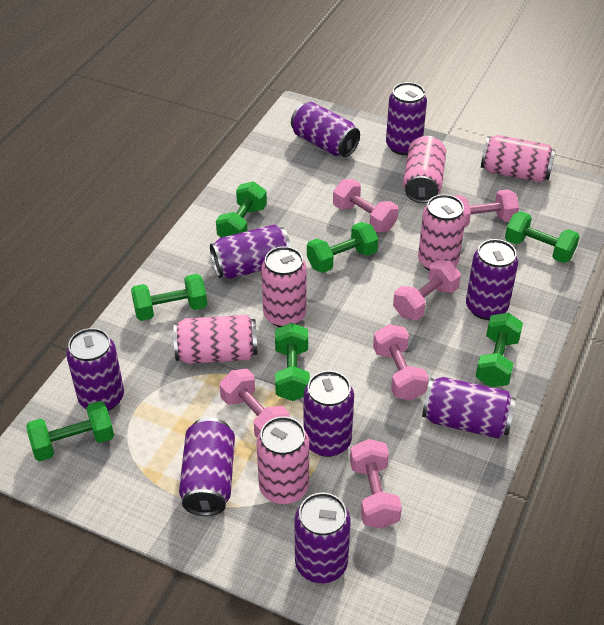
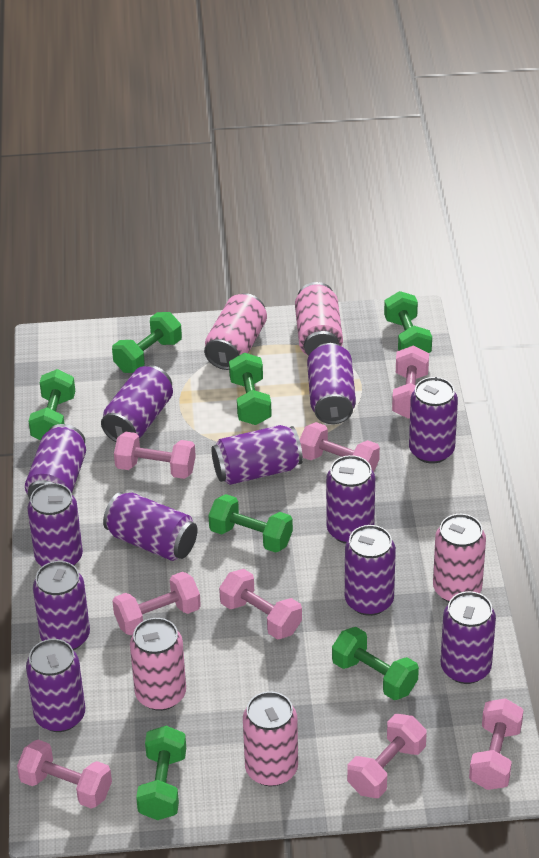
pink can: [173,315,258,364] [257,417,309,504] [261,246,307,327] [403,136,446,203] [418,194,466,270] [481,135,556,182] = 6 -> [130,618,186,711] [204,293,267,370] [243,691,298,786] [295,282,343,356] [433,514,486,602] = 5
pink dumbbell: [220,369,290,438] [333,179,398,232] [350,439,402,529] [373,324,429,401] [393,260,461,320] [454,189,519,227] = 6 -> [17,740,112,809] [113,572,201,635] [114,432,196,479] [219,569,302,639] [299,422,380,472] [347,714,427,798] [392,346,429,419] [469,698,524,790] = 8
purple can: [66,328,124,411] [179,418,235,516] [210,225,291,279] [291,102,360,157] [295,493,351,583] [303,371,354,457] [386,82,427,155] [422,377,516,439] [466,239,518,320] = 9 -> [25,424,86,499] [26,639,85,732] [28,483,83,566] [33,561,90,650] [101,365,173,442] [103,492,198,561] [211,425,303,485] [307,343,356,424] [326,455,375,544] [345,525,396,616] [409,377,458,464] [441,591,496,684] = 12

